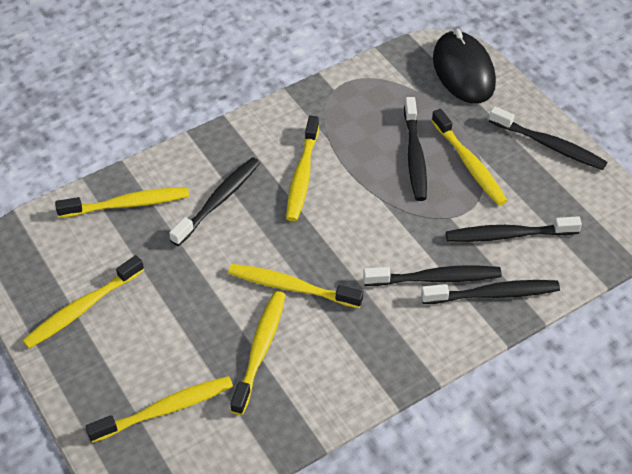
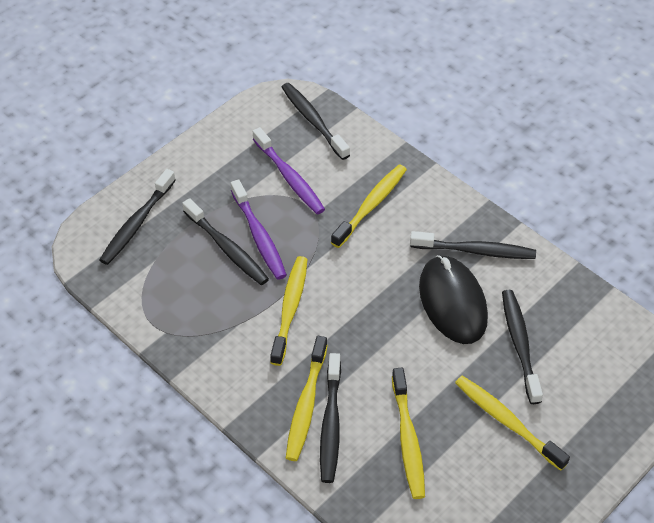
purple toothbrush: none = 0 -> [231,179,287,280] [253,127,325,214] = 2
yellow toothbrush: [22,255,144,349] [55,187,189,218] [85,376,233,443] [228,264,363,308] [230,291,285,415] [286,116,319,222] [431,109,508,205] = 7 -> [270,256,308,366] [286,336,327,461] [331,164,407,248] [392,368,425,499] [455,376,570,471] = 5

